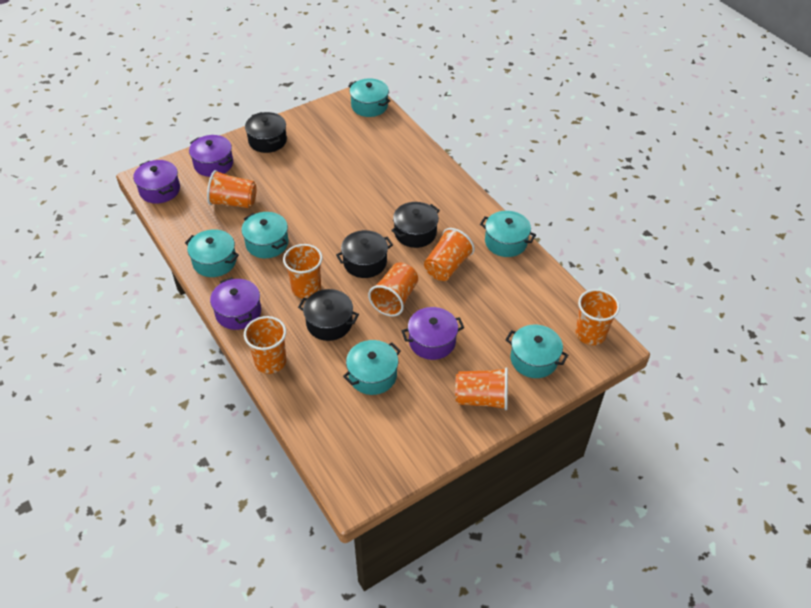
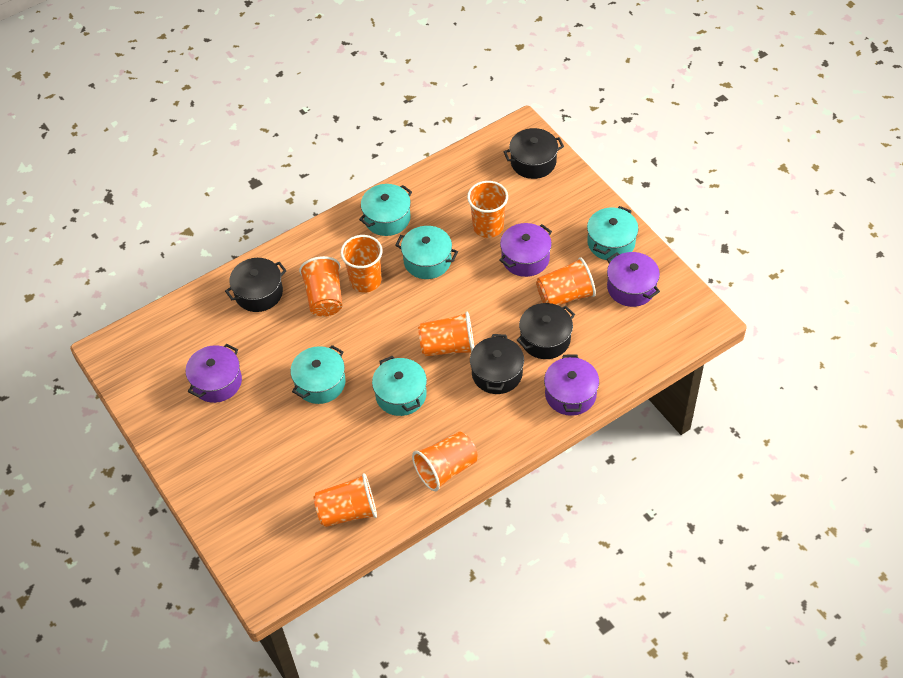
turquoise pot: [185,229,239,277] [241,212,288,258] [343,340,401,395] [348,79,391,117] [480,211,536,257] [505,325,568,378] = 6 -> [290,345,346,404] [359,184,412,236] [372,356,427,416] [395,226,458,279] [587,206,638,261] = 5

